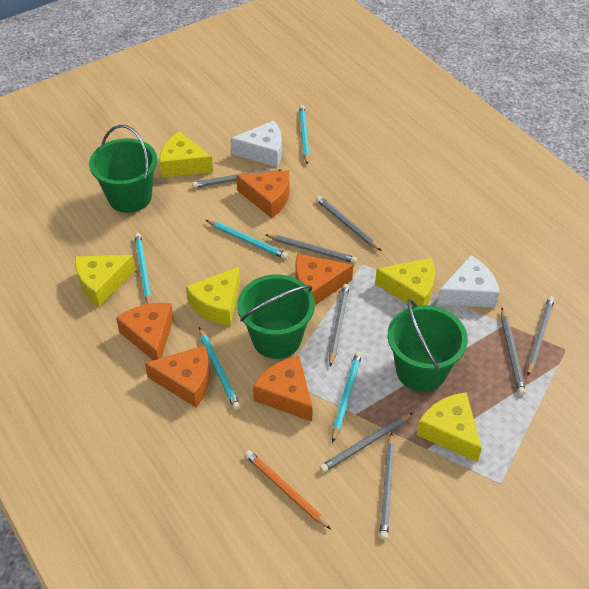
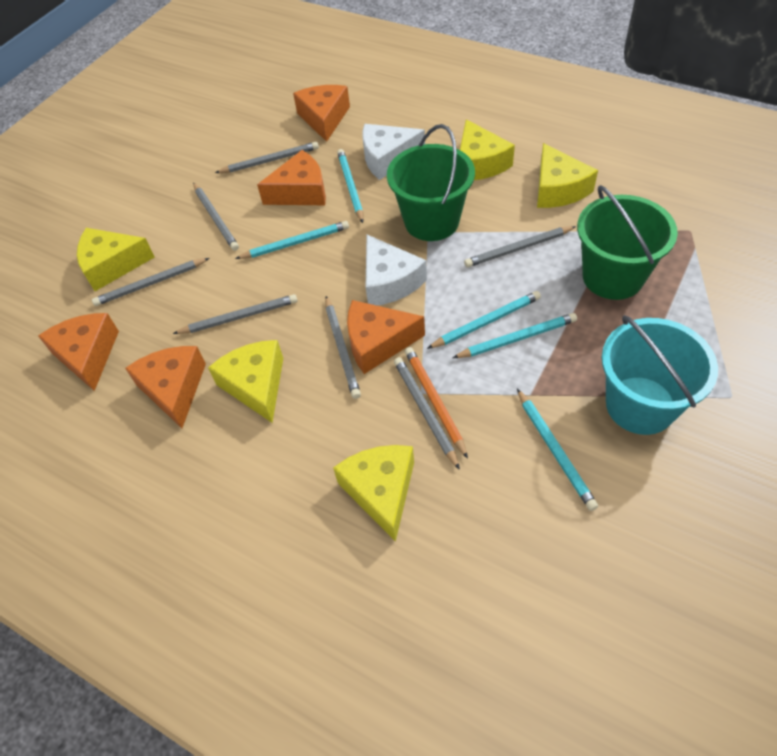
green bucket: [89,125,157,213] [237,274,315,359] [388,299,468,392] = 3 -> [387,124,475,241] [577,185,678,300] = 2
grey pencil: [192,169,282,188] [265,234,357,263] [316,196,382,251] [320,413,413,472] [329,284,349,367] [379,432,395,540] [501,308,526,395] [527,296,555,376] = 8 -> [92,258,209,306] [173,294,297,334] [193,183,239,251] [215,142,319,173] [325,296,361,399] [394,357,460,470] [464,226,576,267] = 7
turquoise bucket: none = 0 -> [602,315,718,435] = 1

